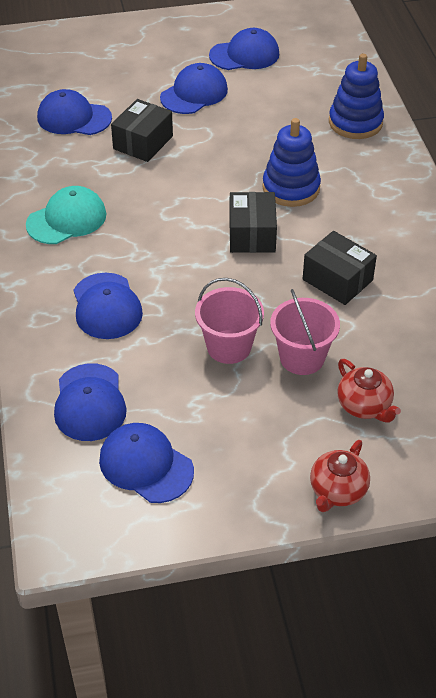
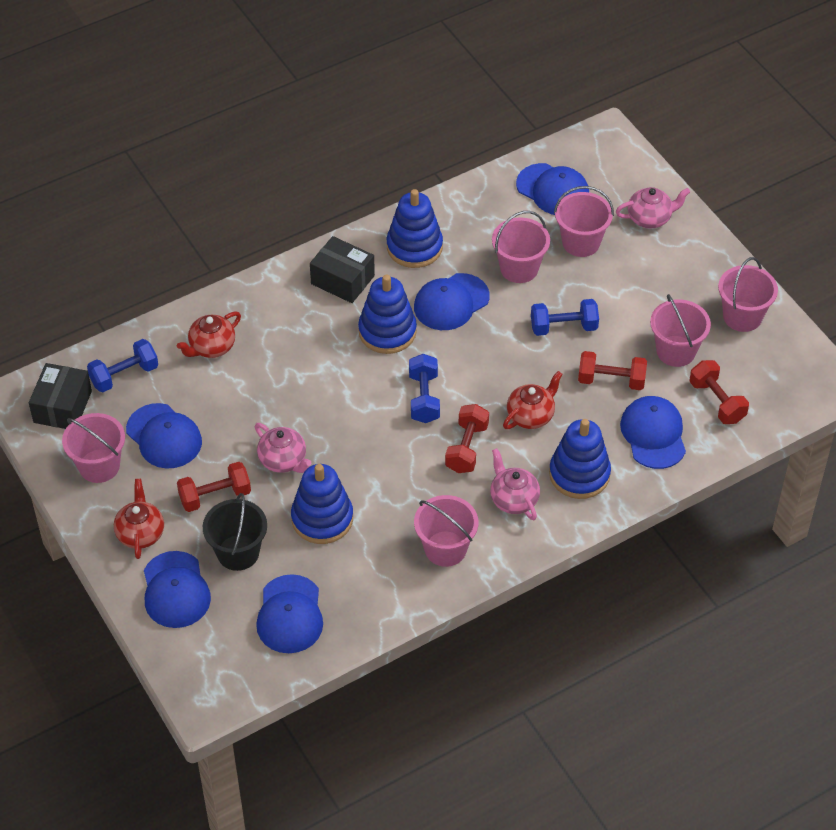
black box: [111,99,173,162] [229,192,277,253] [303,231,377,305] = 3 -> [29,363,92,429] [310,236,375,303] = 2
black bucket: none = 0 -> [203,493,267,571] = 1
blue dumbbell: none = 0 -> [87,339,158,392] [409,354,440,423] [531,299,599,336] = 3
blue stacking toy: [262,118,321,207] [329,54,384,139] = 2 -> [291,464,353,544] [358,274,417,354] [386,189,443,268] [549,419,611,499] = 4
pink bucket: [195,278,264,364] [270,289,340,375] = 2 -> [62,413,125,483] [414,495,478,567] [492,211,550,283] [554,186,614,257] [650,294,711,367] [718,257,778,332] = 6
pink teapot: none = 0 -> [255,423,311,473] [490,448,540,520] [616,187,690,229] = 3
red dumbbell: none = 0 -> [177,462,251,512] [445,404,489,473] [578,351,647,390] [689,360,749,424] = 4
red teapot: [310,440,370,512] [337,359,401,423] = 2 -> [114,479,164,559] [177,312,241,358] [503,371,562,429] = 3
turquoise cap: [26,186,106,244] = 1 -> none = 0

